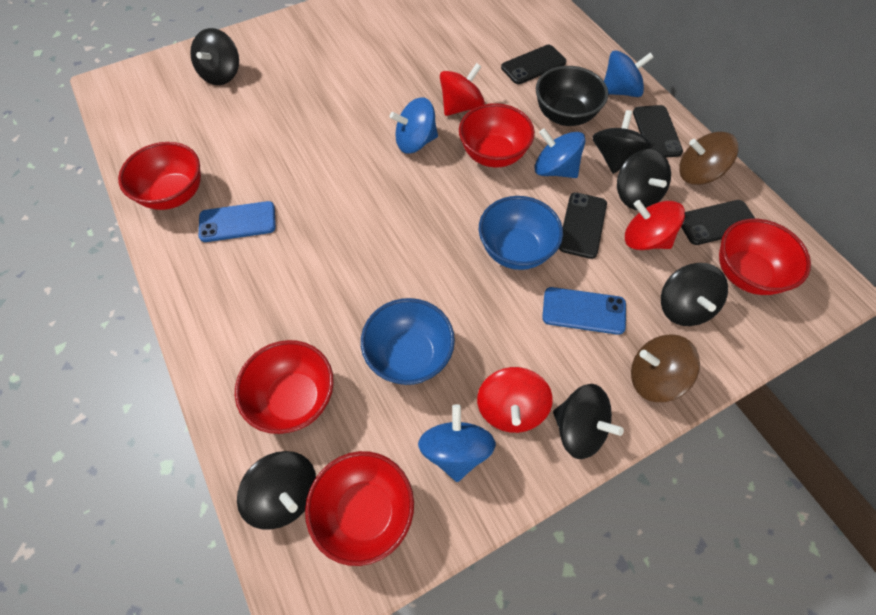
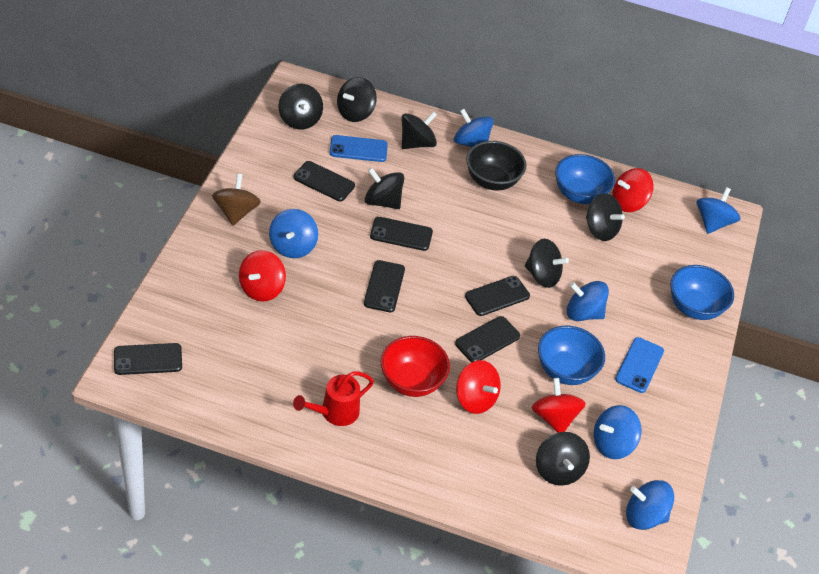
black phone: [501,45,566,84] [559,192,607,259] [633,105,683,157] [681,200,756,245] = 4 -> [114,343,182,375] [293,161,355,201] [364,260,405,312] [370,217,433,251] [455,316,520,362] [465,276,530,316] = 6
black spinning top: [190,28,239,85] [237,451,316,530] [553,384,624,459] [592,110,651,174] [617,149,671,210] [661,263,728,326] = 6 -> [279,84,323,130] [337,77,377,122] [365,168,404,209] [402,111,437,149] [525,239,569,288] [536,432,590,486] [586,193,625,241] = 7
blue bowl: [361,298,455,385] [479,196,563,270] = 2 -> [538,326,605,385] [555,154,615,204] [670,265,734,320] = 3
blue spinning top: [390,97,438,154] [418,404,496,482] [535,128,586,178] [604,50,654,97] = 4 -> [269,209,318,258] [454,109,494,147] [567,281,609,321] [594,405,641,459] [626,480,674,530] [697,187,740,234] = 6
brown spinning top: [631,334,700,402] [679,132,738,185] = 2 -> [212,174,261,226] = 1
red bowl: [118,142,201,210] [235,340,334,434] [305,451,414,566] [459,103,535,167] [719,219,811,295] = 5 -> [381,336,450,397] = 1
red spinning top: [440,63,485,116] [477,367,553,433] [625,200,685,250] = 3 -> [239,250,286,302] [456,360,501,414] [532,378,586,433] [613,168,654,212] = 4
red watering can: none = 0 -> [293,371,374,426] = 1

